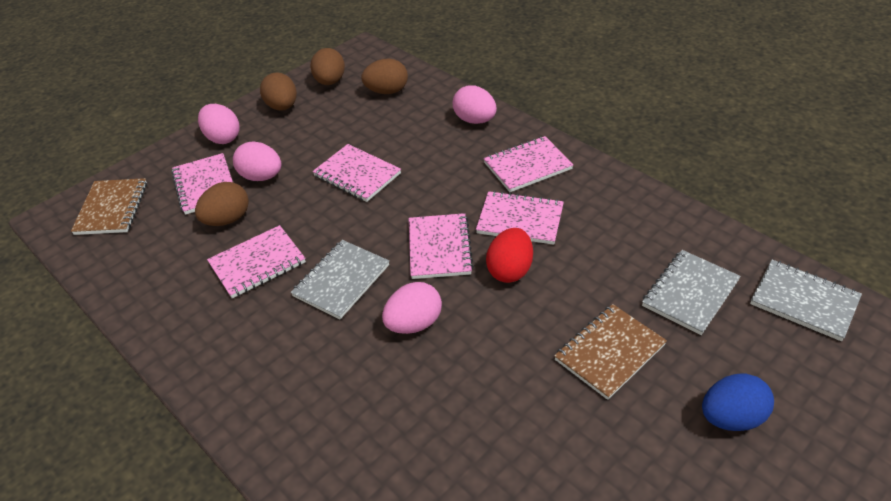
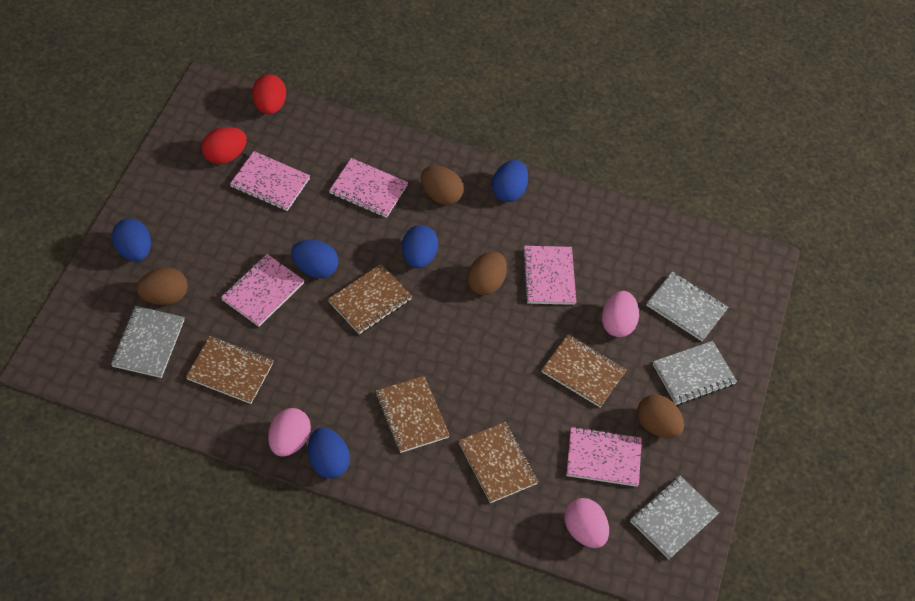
blue egg: [702,373,774,431] = 1 -> [112,218,151,261] [291,240,338,278] [308,428,350,479] [402,225,438,268] [492,160,528,202] = 5
brown notebook: [71,178,147,235] [554,304,667,400] = 2 -> [186,336,274,404] [328,264,412,334] [376,376,450,453] [459,422,538,503] [541,334,627,407] = 5
grey notebook: [291,240,389,320] [642,250,741,335] [750,260,862,341] = 3 -> [111,306,185,378] [630,476,719,559] [646,272,728,341] [653,341,737,405] = 4
pink egg: [198,104,240,144] [233,141,281,181] [382,282,442,334] [453,85,497,124] = 4 -> [268,408,311,457] [564,498,609,548] [602,291,639,337] = 3
pink notebook: [171,153,233,215] [207,225,306,298] [313,144,401,202] [409,213,474,279] [476,191,564,245] [484,136,573,192] = 6 -> [221,254,305,327] [230,151,310,211] [329,158,408,218] [522,246,576,305] [566,426,642,487] = 5
red egg: [486,228,533,283] = 1 -> [202,127,247,164] [252,74,286,114] = 2

